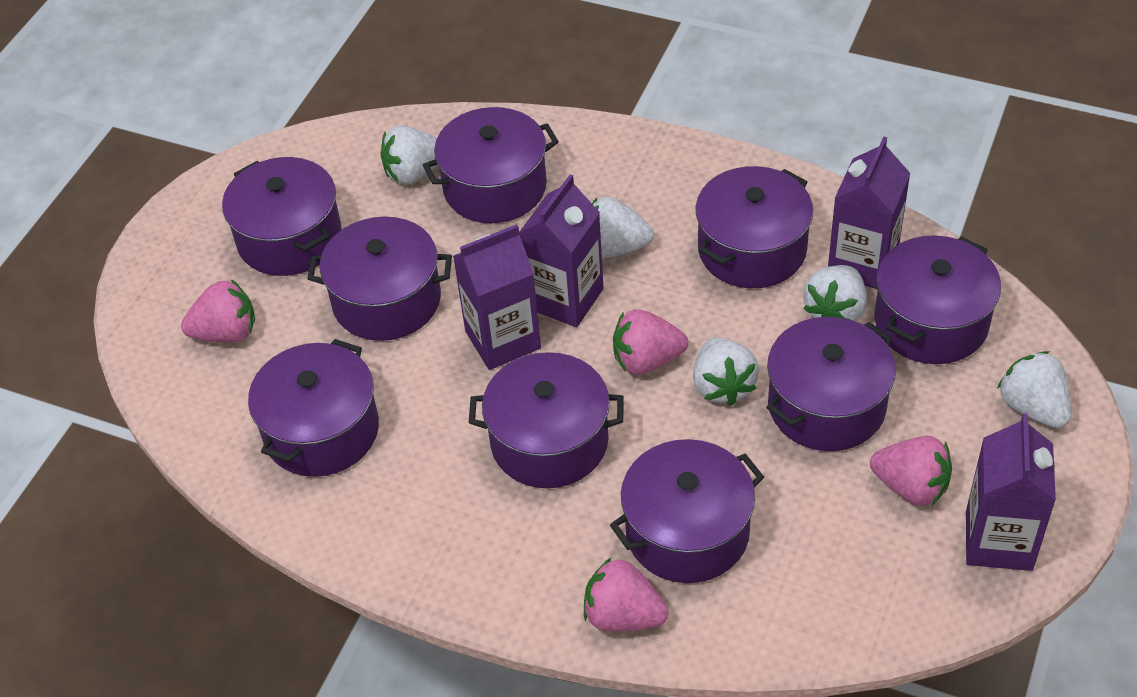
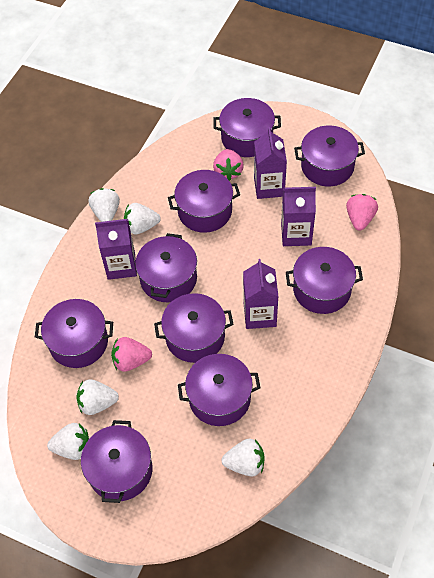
pink strawberry: [181,279,255,342] [584,558,669,631] [613,309,688,375] [870,436,952,506] = 4 -> [111,337,152,371] [213,149,244,181] [346,194,378,231] = 3

